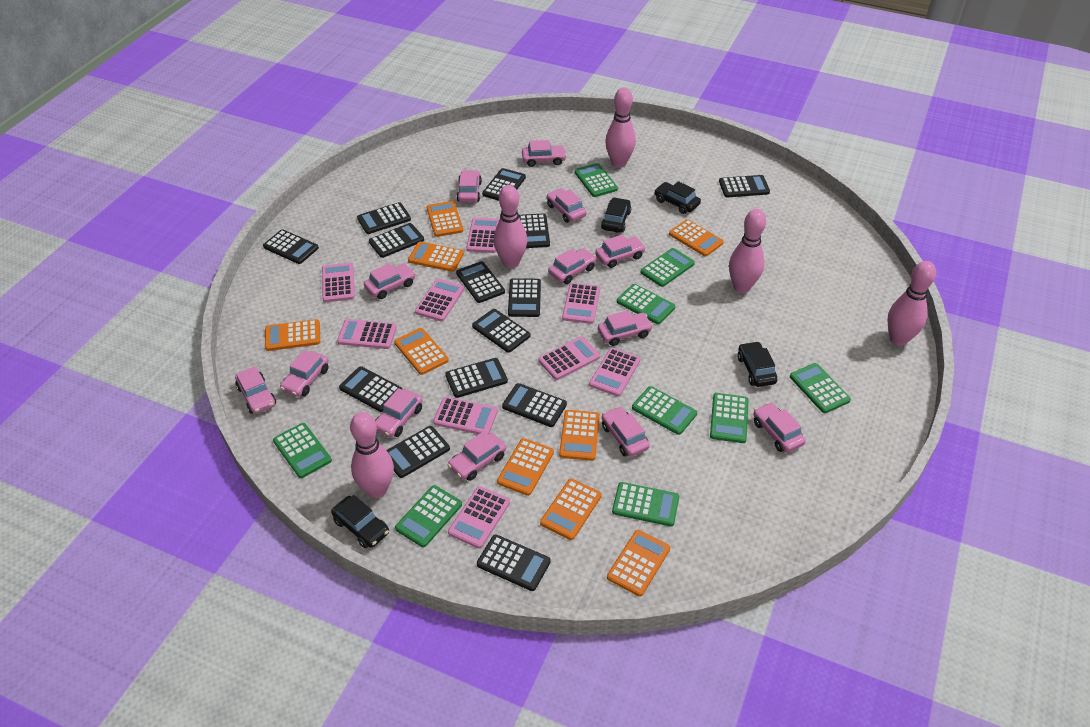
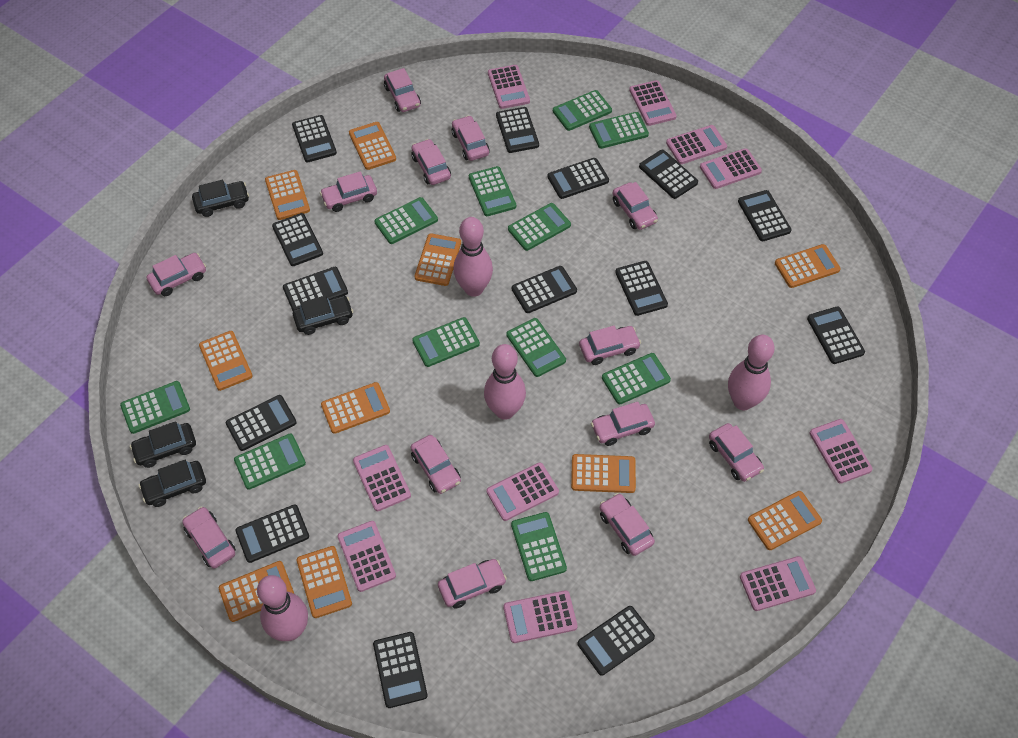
green calculator: [273,423,332,478] [395,485,462,547] [574,163,618,197] [612,482,679,527] [617,284,675,324] [632,386,697,435] [640,248,695,287] [710,393,749,443] [790,363,851,413] = 9 -> [120,381,190,434] [234,434,306,490] [375,197,438,244] [412,317,480,367] [469,166,516,216] [506,318,566,377] [508,203,571,251] [511,512,567,581] [553,90,612,131] [589,112,649,149] [602,353,671,404] = 11
orange calculator: [265,319,320,351] [394,328,449,375] [408,242,464,272] [426,201,463,237] [497,438,554,496] [540,479,602,540] [559,410,600,461] [607,530,670,597] [669,219,724,257] = 9 -> [199,331,253,391] [219,561,294,622] [265,170,310,220] [296,546,352,618] [321,382,390,434] [349,122,396,170] [414,233,461,286] [571,454,636,493] [748,491,822,550] [775,244,841,288] = 10
pink bowling pin: [350,412,394,498] [494,185,527,268] [605,87,636,168] [729,209,766,293] [887,261,936,346] = 5 -> [257,575,308,641] [453,217,493,297] [484,344,526,420] [728,335,775,410] = 4
pink calculator: [322,263,355,302] [337,319,397,349] [415,279,464,321] [433,397,498,434] [448,486,510,549] [466,218,499,253] [538,337,600,380] [562,283,600,324] [589,348,640,397] = 9 -> [338,521,396,592] [353,445,411,511] [486,462,559,521] [488,65,530,109] [503,590,577,643] [629,80,677,126] [666,125,727,164] [700,148,762,189] [740,556,816,611] [809,419,873,484] = 10

